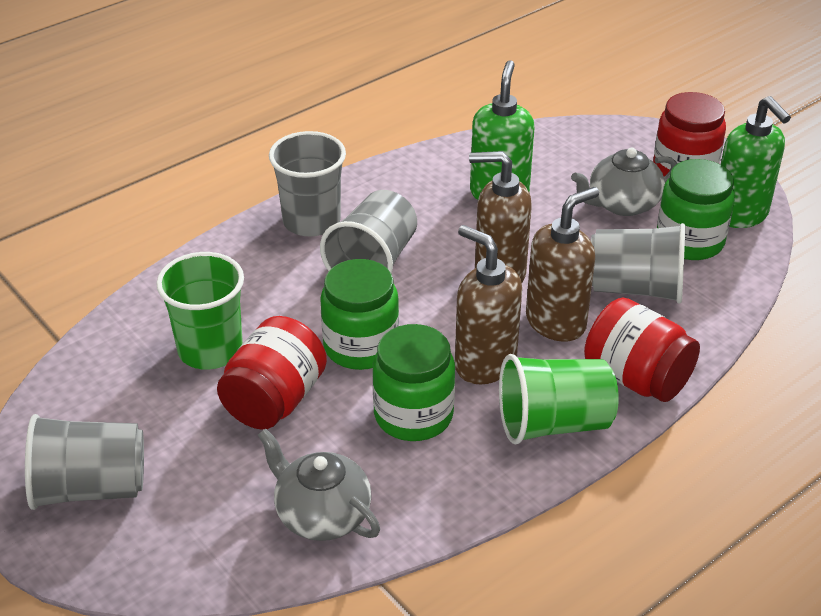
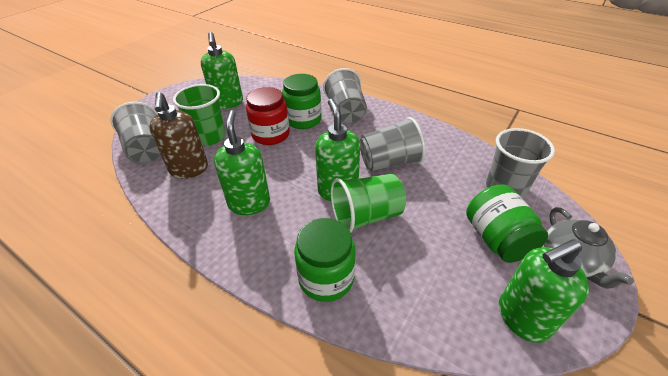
brown soap dispenser: [455,225,522,384] [469,151,532,283] [526,187,599,342] = 3 -> [150,92,208,179] = 1
green soap dispenser: [470,60,534,200] [721,96,791,228] = 2 -> [201,32,243,109] [214,110,270,215] [315,99,360,201] [499,239,589,343] = 4
grey teapot: [258,429,380,541] [571,148,677,216] = 2 -> [544,207,634,289] = 1
red jar: [217,316,327,430] [584,297,700,402] [653,92,726,176] = 3 -> [246,87,290,145] = 1

